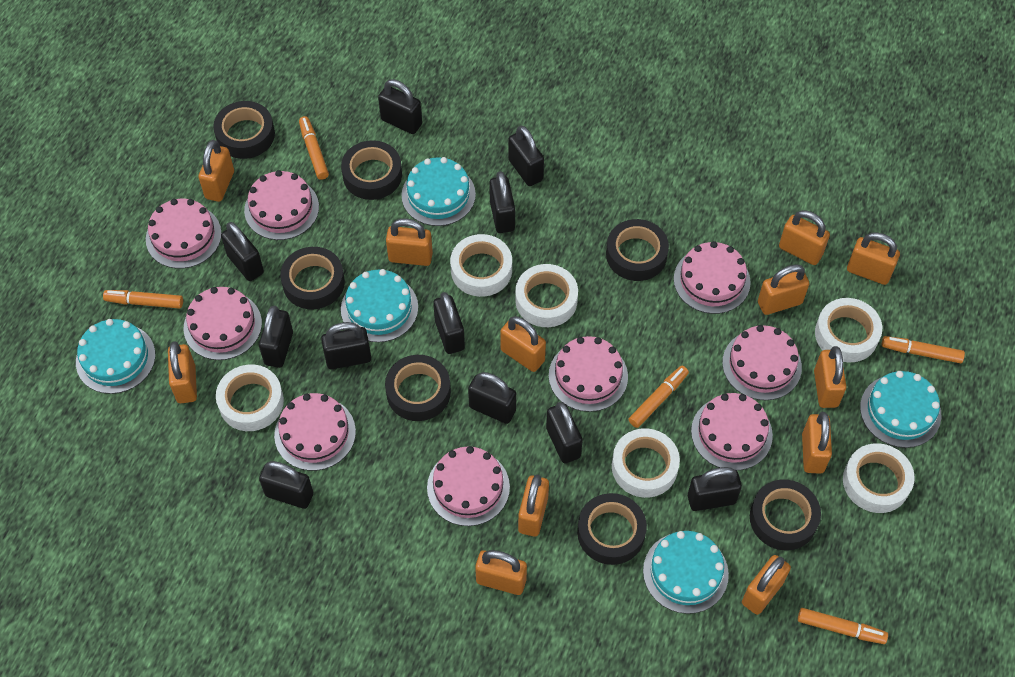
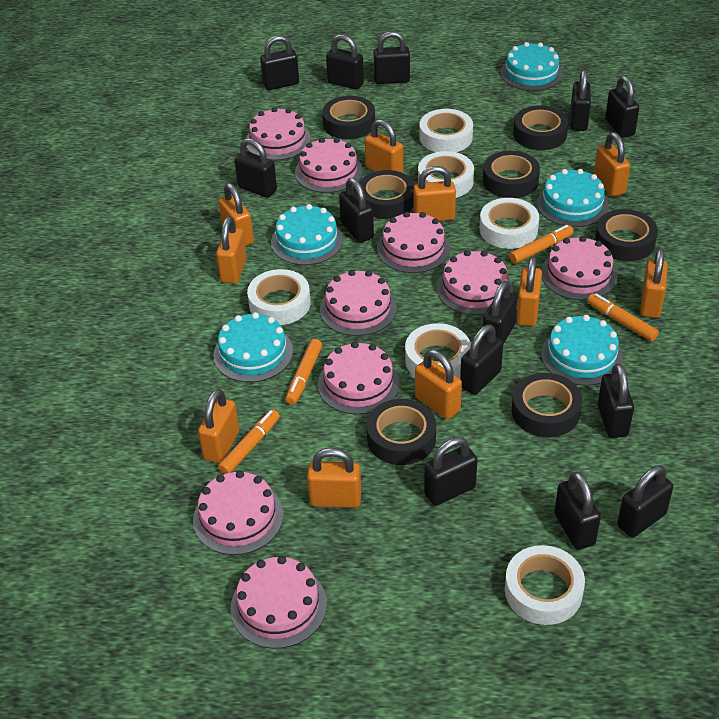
black padlock: [221,222,264,281] [259,306,293,368] [259,461,313,509] [321,322,371,369] [378,79,422,134] [433,292,465,354] [468,372,516,424] [489,171,515,233] [509,126,544,186] [546,402,583,463] [688,467,742,511] = 11 -> [234,138,277,198] [260,35,299,90] [326,34,364,90] [339,178,374,243] [374,31,410,84] [424,437,477,506] [460,325,503,395] [483,281,517,344] [554,471,601,550] [570,69,591,131] [598,363,634,438] [605,76,639,138] [617,465,673,538] = 13
orange marker: [103,290,183,309] [299,116,329,180] [628,366,689,428] [798,608,888,644] [882,336,965,363] = 5 -> [218,409,280,474] [285,339,322,405] [509,225,574,264] [587,293,659,341] = 4
orange padlock: [168,341,197,403] [198,140,234,202] [386,219,433,266] [475,550,527,595] [500,316,546,372] [518,474,549,537] [742,555,791,615] [758,264,809,315] [779,210,830,265] [802,412,832,474] [814,346,846,408] [847,233,900,285] = 12 -> [198,389,239,463] [216,216,247,284] [219,183,254,246] [307,448,361,508] [365,119,403,173] [413,166,456,221] [415,350,462,419] [516,256,542,326] [594,132,630,197] [640,248,668,318] = 10

